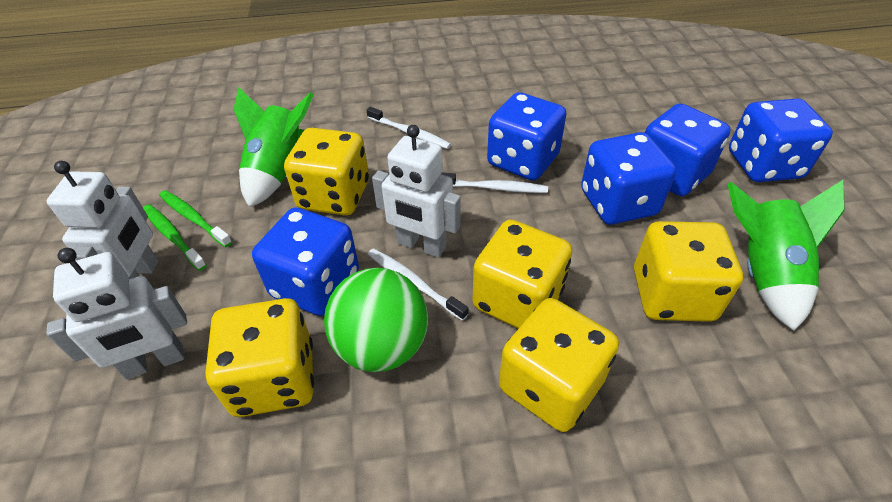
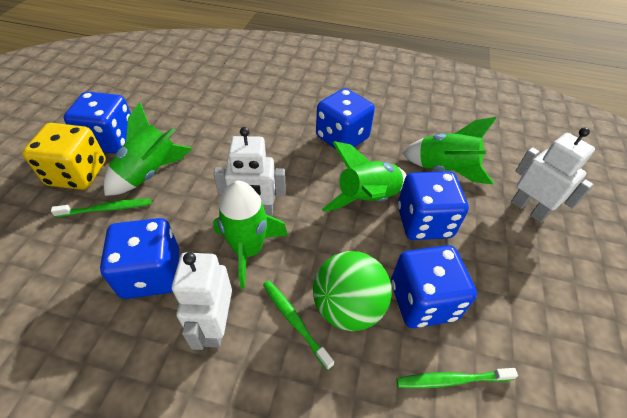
green rocket: [234,87,314,207] [727,179,844,331] = 2 -> [104,102,192,196] [213,181,288,289] [322,141,407,212] [402,117,496,184] = 4
green toothbrush: [143,204,207,271] [159,190,232,247] = 2 -> [51,199,151,217] [263,281,334,370] [396,368,518,389] = 3
white toothbrush: [366,107,451,149] [368,248,468,321] [441,173,548,193] = 3 -> none = 0
yellow dice: [205,298,314,417] [284,128,369,216] [473,220,572,329] [499,298,619,432] [634,221,743,322] = 5 -> [22,123,106,190] = 1

